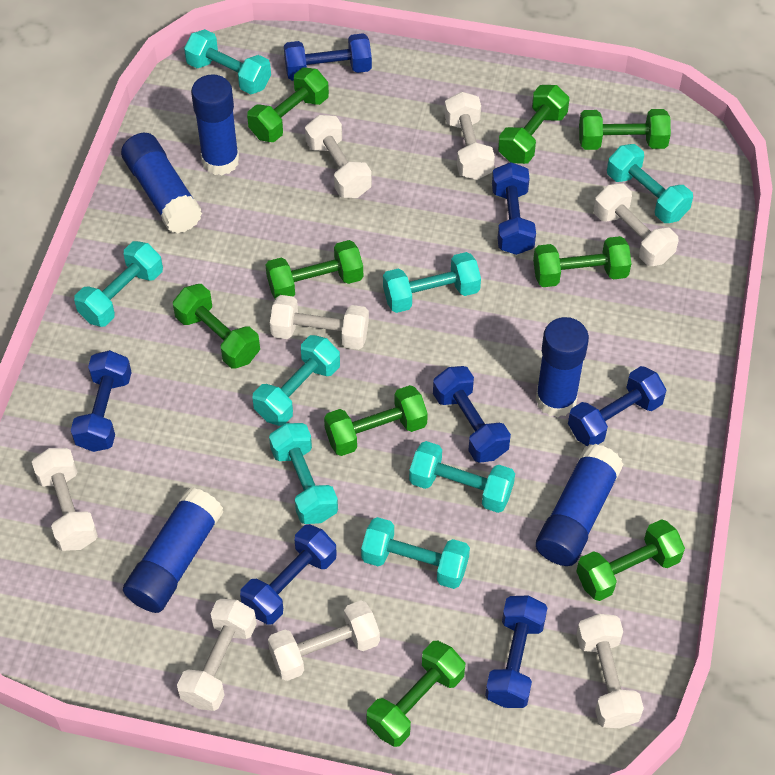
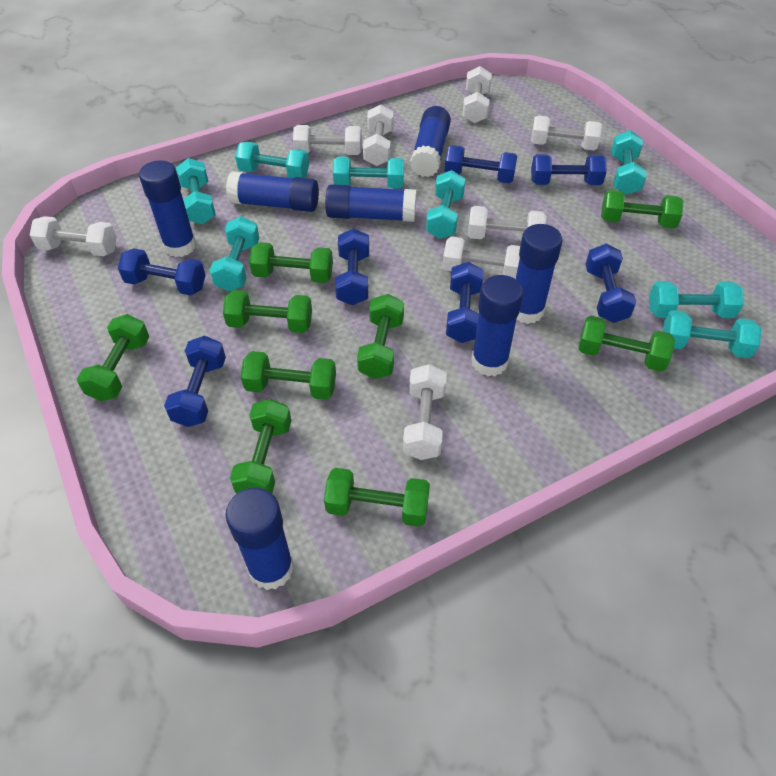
blue glue stick: [121,133,202,234] [123,487,223,613] [191,74,239,175] [536,317,589,417] [536,444,624,566] = 5 -> [139,160,196,257] [225,488,294,590] [226,171,319,212] [325,184,416,222] [410,106,451,177] [471,275,523,376] [516,224,562,324] = 7

